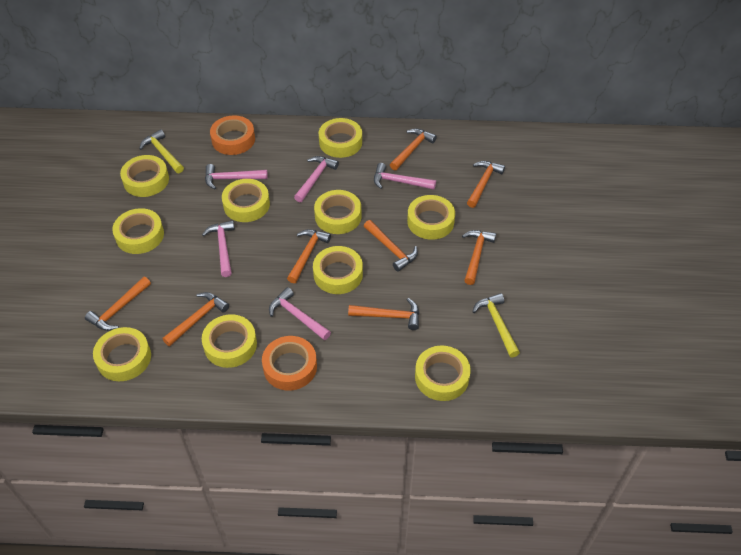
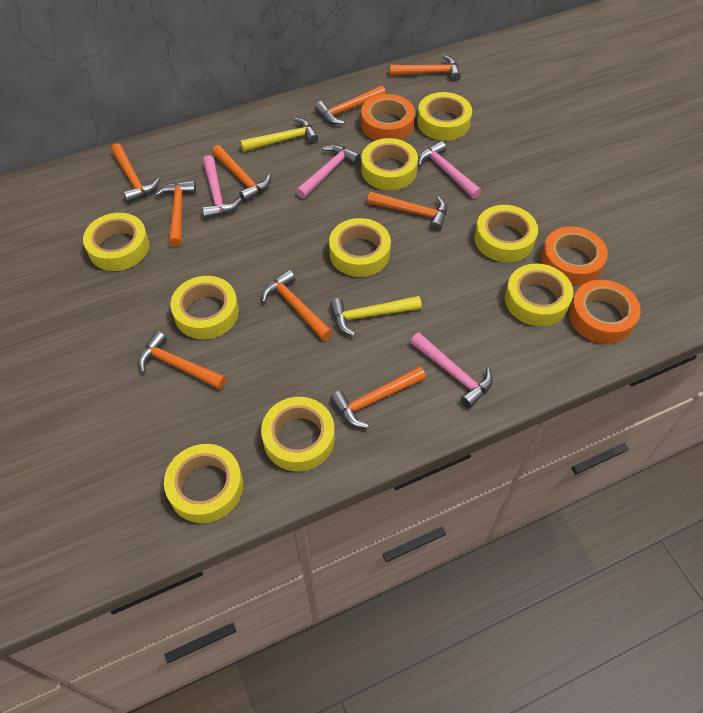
orange hammer: [85,277,151,331] [163,292,229,346] [287,229,331,283] [348,298,419,330] [364,220,418,272] [390,128,437,170] [462,230,496,285] [467,161,505,208] = 8 -> [111,143,160,203] [138,331,226,389] [155,180,196,247] [212,145,271,202] [262,270,332,340] [315,86,386,124] [330,366,426,428] [367,191,447,231] [389,55,461,81] = 9
orange tape: [210,115,255,155] [262,336,317,391] = 2 -> [361,94,415,141] [540,227,608,286] [569,280,641,344] = 3
pink hammer: [202,220,235,277] [205,164,268,189] [269,287,331,340] [294,156,339,202] [374,163,436,190] = 5 -> [202,155,242,219] [296,145,360,199] [410,333,493,408] [418,141,481,199] = 4
yellow tape: [93,327,151,381] [112,208,164,254] [120,155,169,197] [202,315,257,368] [222,179,270,222] [313,246,363,294] [314,190,361,234] [319,118,362,158] [407,195,455,240] [415,346,471,401] = 10 -> [83,213,150,271] [164,444,243,523] [171,276,239,339] [261,397,335,471] [329,218,391,277] [361,138,418,190] [417,92,472,141] [474,205,538,262] [505,264,573,326] = 9

